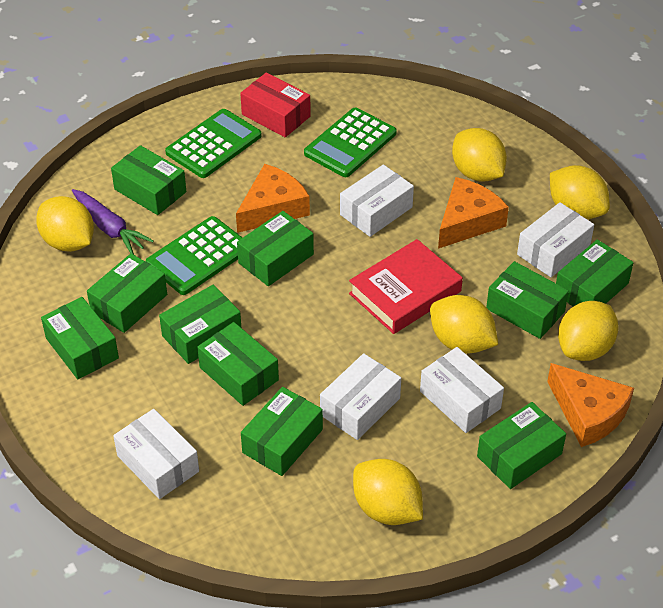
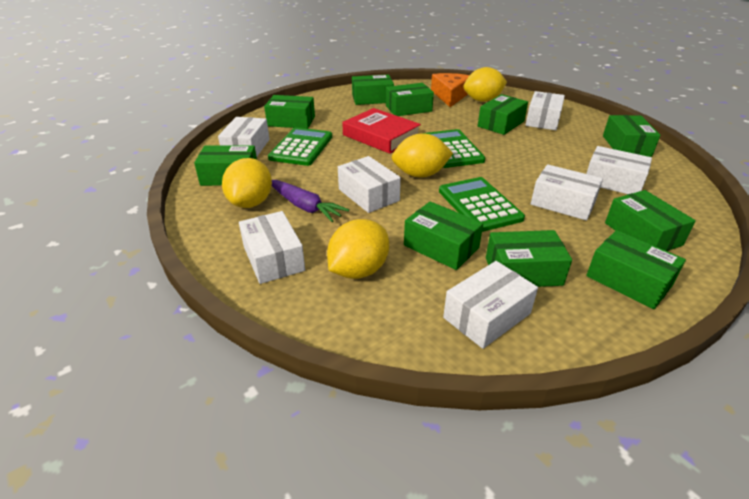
orange cheese: [236,164,310,233] [438,177,509,249] [547,363,634,447] = 3 -> [431,73,470,107] = 1
red box: [240,72,311,137] = 1 -> none = 0
white box: [113,409,199,499] [320,353,401,440] [340,164,414,237] [420,347,504,433] [517,202,594,277] = 5 -> [218,117,270,157] [239,211,305,284] [338,156,401,213] [443,261,538,349] [526,91,565,130] [531,164,603,220] [586,146,652,194] = 7
yellow lemon: [36,196,94,252] [353,459,423,525] [430,295,498,354] [452,128,507,182] [550,165,610,219] [558,301,619,361] = 6 -> [222,158,272,208] [327,219,389,279] [392,133,453,178] [463,67,507,102] = 4

